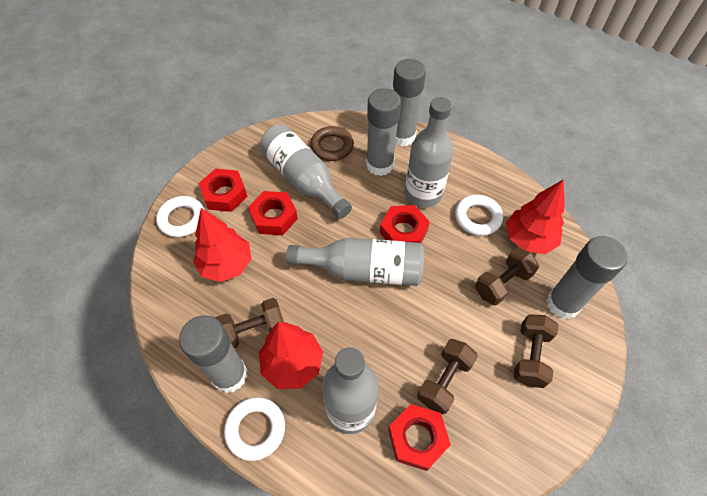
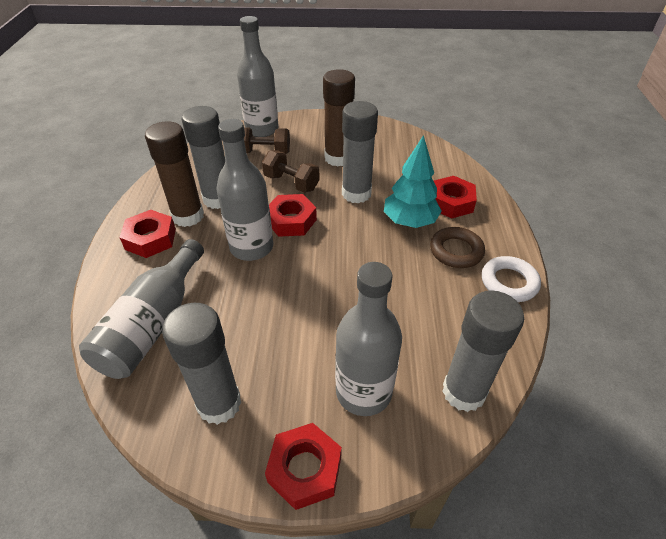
brown dumbbell: [216,298,284,348] [417,339,478,415] [475,248,539,306] [514,314,559,388] = 4 -> [244,127,290,154] [262,150,320,192] = 2
brown glue stick: none = 0 -> [145,121,204,227] [323,69,355,167] = 2
red tree: [193,208,251,282] [259,322,323,389] [506,180,565,254] = 3 -> none = 0
turquoise tree: none = 0 -> [384,135,442,228] = 1
white ring: [156,196,205,237] [224,397,285,461] [455,195,503,236] = 3 -> [482,256,541,302] = 1

